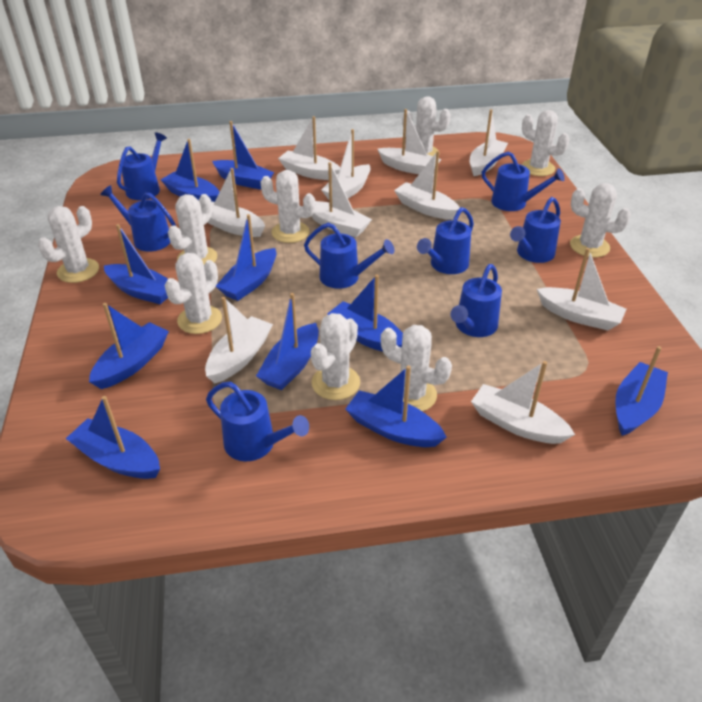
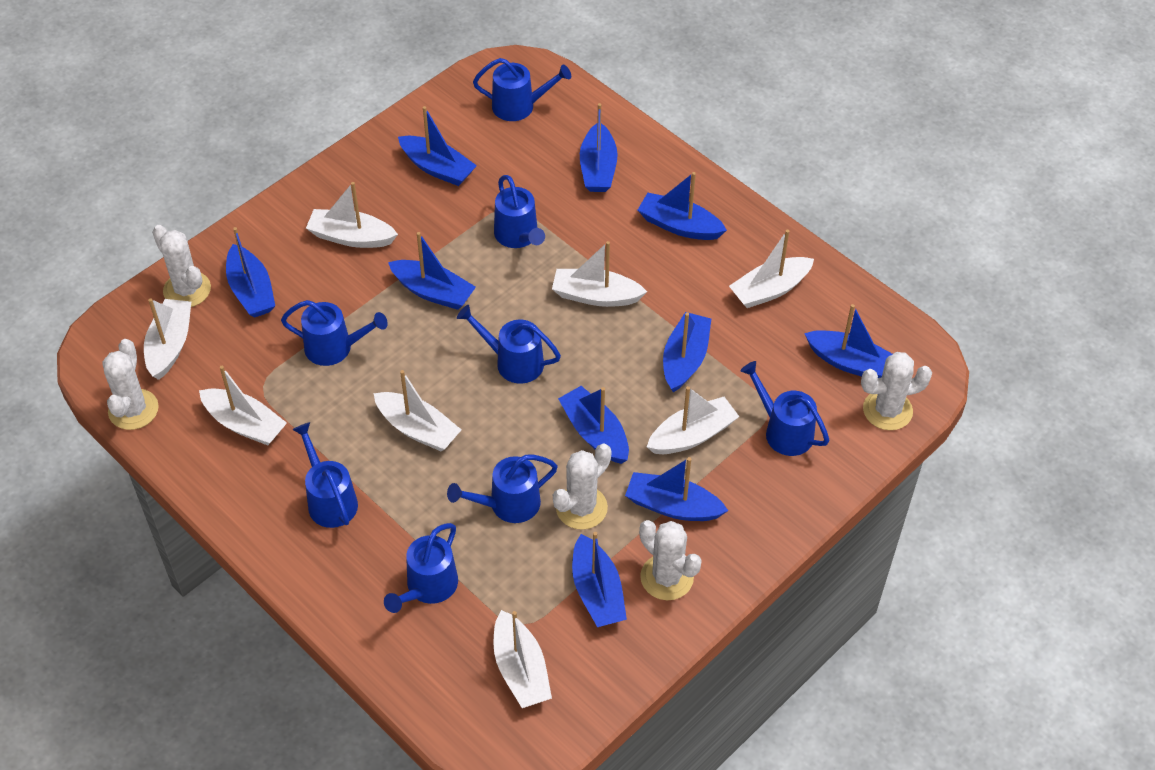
white boat: [205,297,273,383] [208,168,265,237] [278,116,340,180] [312,162,372,237] [321,129,371,200] [378,109,442,174] [394,151,460,220] [470,109,508,176] [471,361,575,444] [537,248,626,331] = 10 -> [144,298,191,380] [199,366,287,445] [306,182,398,248] [373,370,461,451] [494,610,552,708] [552,241,647,307] [647,386,739,454] [729,230,814,308] = 8
white cactus: [38,206,99,283] [165,253,222,334] [168,194,217,264] [260,170,315,243] [311,313,360,400] [381,325,452,411] [402,96,451,156] [522,110,569,176] [570,183,631,257] = 9 -> [102,339,159,430] [152,225,211,307] [553,444,611,530] [639,520,702,600] [861,352,932,430] = 5

